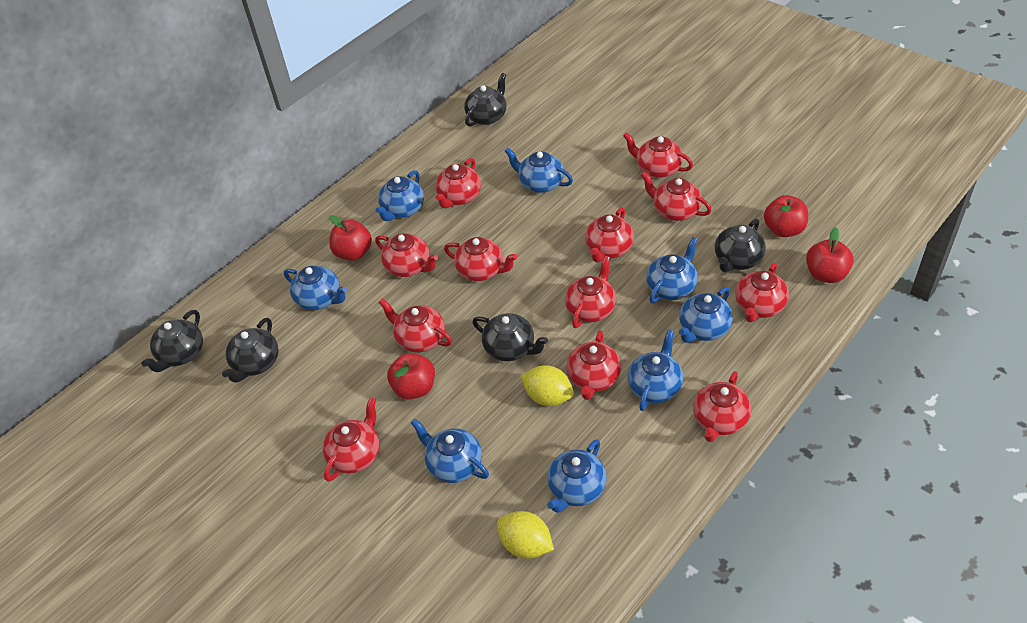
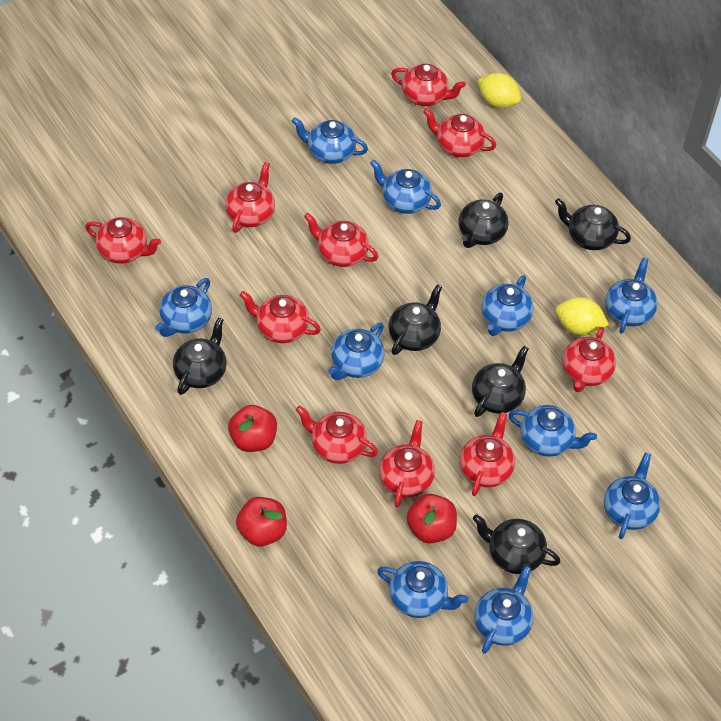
black teapot: [141,310,203,372] [222,318,279,383] [464,73,506,126] [472,313,548,361] [715,219,766,272] = 5 -> [173,318,227,395] [389,284,442,355] [459,193,509,248] [472,346,529,417] [473,514,560,574] [555,198,631,250] = 6
blue teapot: [284,266,347,310] [376,170,424,221] [411,419,489,483] [505,148,573,193] [547,439,607,513] [628,329,683,411] [646,237,698,303] [679,287,733,343] = 8 -> [155,278,212,337] [292,117,368,164] [328,323,385,380] [370,160,441,214] [377,561,469,618] [474,566,534,654] [481,275,534,336] [508,405,597,457] [604,453,661,539] [605,257,658,334] = 10
red apple: [329,215,372,261] [387,353,435,399] [764,195,808,237] [806,227,854,283] = 4 -> [228,405,277,452] [236,497,287,546] [407,494,457,543] = 3
red teapot: [322,397,379,482] [375,233,438,277] [379,299,452,353] [435,158,481,208] [444,237,517,281] [565,256,616,328] [566,330,621,400] [585,207,634,262] [623,132,693,178] [641,172,712,221] [693,371,751,442] [735,262,789,322] = 12 -> [85,217,161,264] [225,162,275,233] [240,291,321,343] [296,406,378,464] [304,213,378,267] [379,420,435,507] [391,64,466,106] [423,108,496,157] [460,412,515,496] [563,327,616,392] = 10

